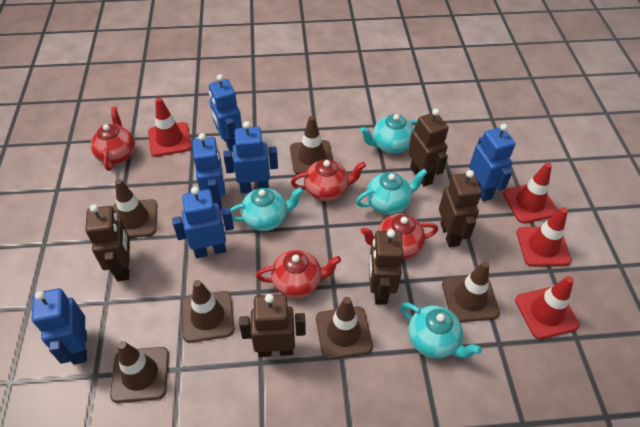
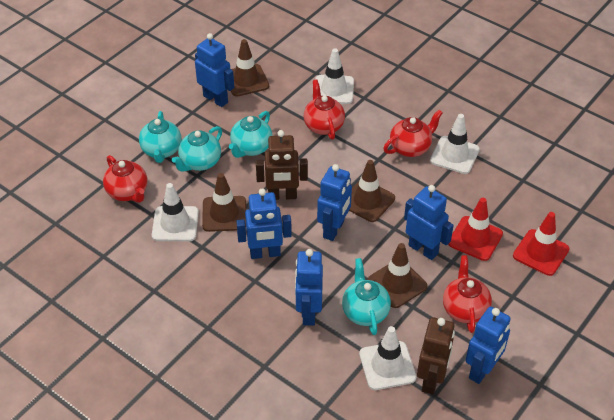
brown robot: [85,204,130,281] [239,294,306,357] [369,229,403,305] [408,109,449,186] [439,170,482,247] = 5 -> [256,130,308,200] [417,317,455,394] = 2
brown traffic cone: [110,341,169,403] [113,179,157,238] [181,280,235,343] [290,116,333,174] [316,297,373,359] [442,261,500,322] = 6 -> [202,173,246,232] [231,39,269,97] [349,160,395,222] [368,243,427,308] = 4
red traffic cone: [148,98,192,157] [503,163,558,224] [515,276,580,339] [517,207,572,267] = 4 -> [448,198,503,261] [513,212,569,276] = 2
white traffic cone: none = 0 -> [152,183,199,241] [315,48,354,104] [359,326,416,390] [430,114,480,174] = 4

